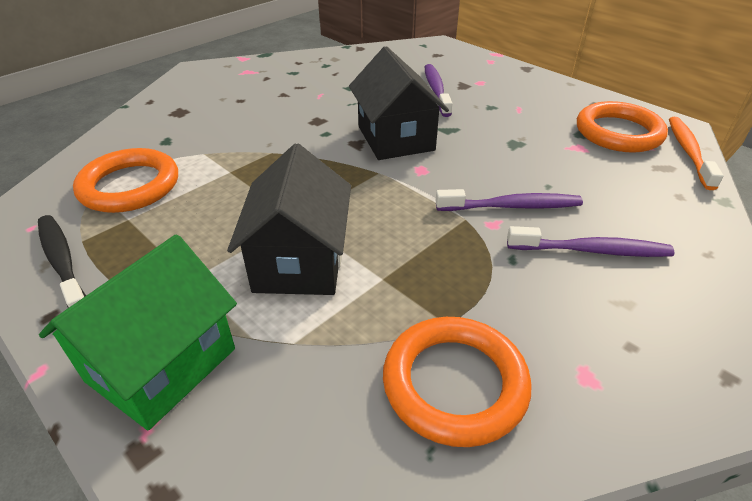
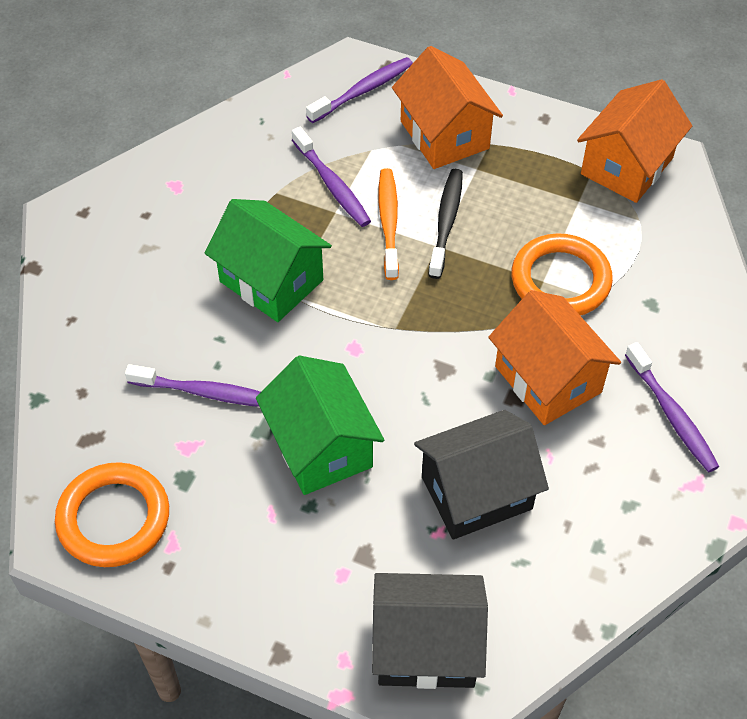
green house: [39,234,237,430] = 1 -> [205,199,332,322] [256,356,384,495] = 2
orange house: none = 0 -> [392,46,503,169] [488,290,621,425] [577,79,692,203] = 3
orange ring: [73,148,178,213] [383,317,532,447] [577,101,668,153] = 3 -> [55,462,169,567] [511,233,613,316] = 2
purple toothbrush: [425,64,453,117] [435,189,583,211] [507,226,675,257] = 3 -> [125,364,261,407] [292,127,371,227] [306,57,413,123] [625,342,719,473] = 4

